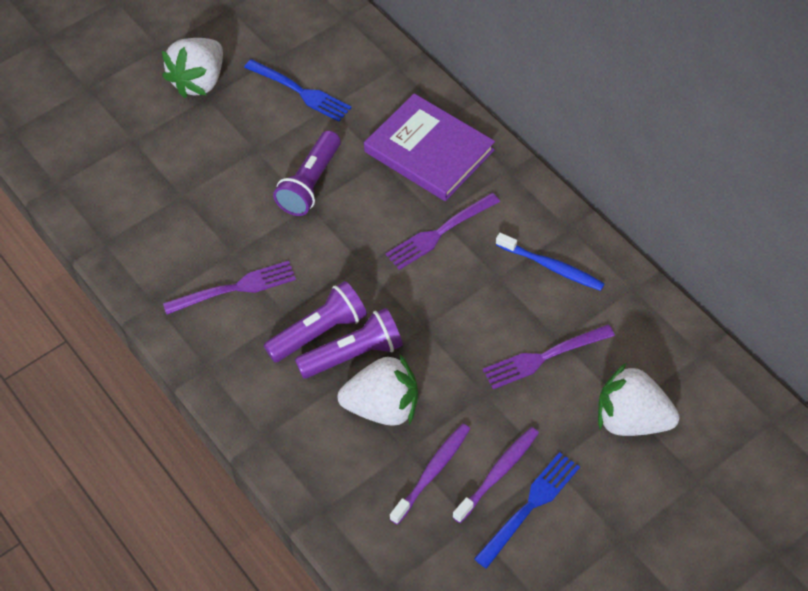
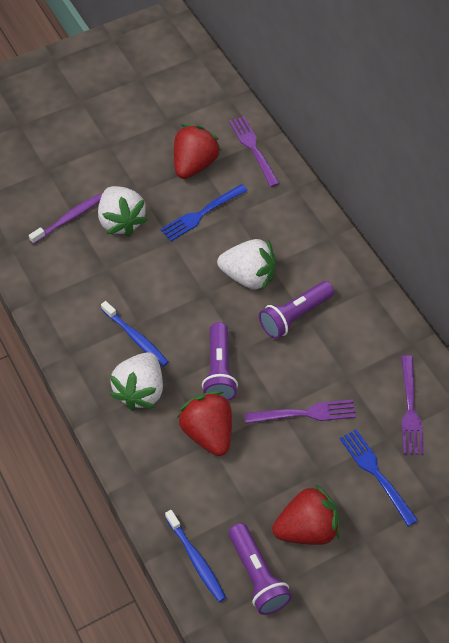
blue toothbrush: [496,233,604,291] = 1 -> [101,301,168,367] [165,510,226,602] = 2
purple book: [364,93,495,201] = 1 -> none = 0
purple toothbrush: [390,424,470,525] [453,427,539,523] = 2 -> [29,194,102,244] = 1
red strawberry: none = 0 -> [174,124,221,179] [177,391,232,456] [272,484,340,545] = 3

